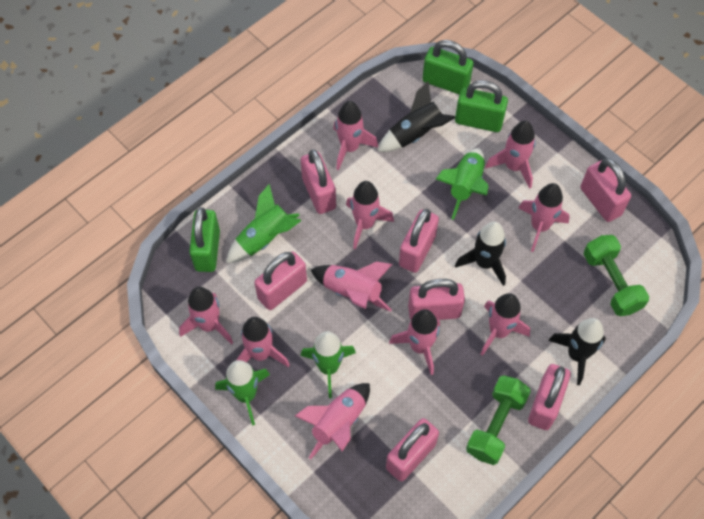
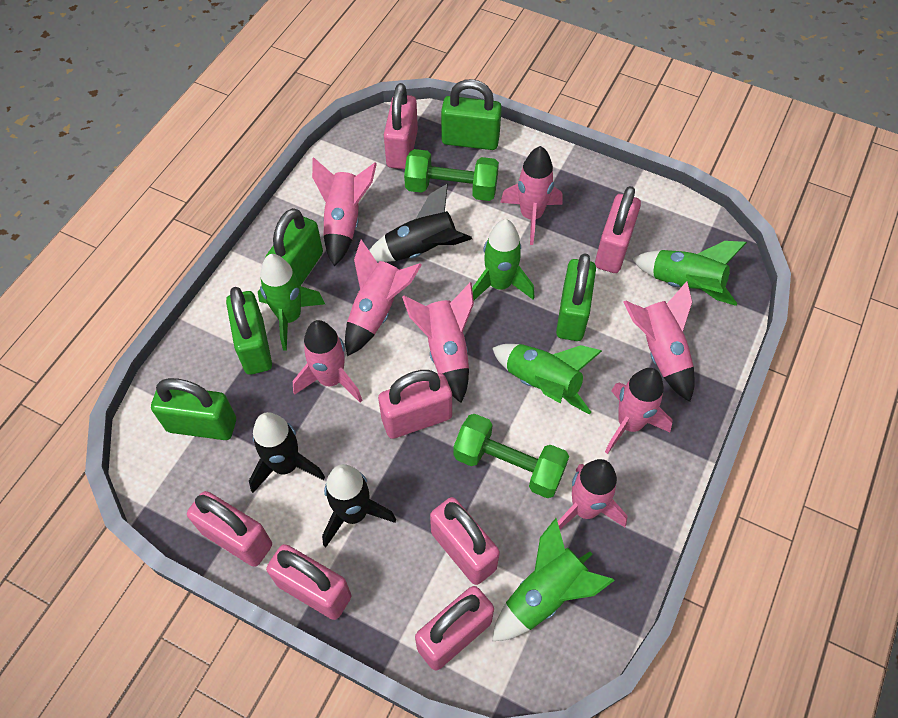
green padlock: [189,207,220,272] [422,40,473,94] [455,80,508,132] = 3 -> [151,378,236,440] [226,287,272,375] [265,208,323,286] [441,79,502,150] [556,253,596,341] = 5
green rocket: [215,360,270,426] [226,184,301,263] [301,331,356,398] [436,148,489,220] = 4 -> [258,254,325,351] [472,219,534,300] [492,344,602,415] [492,518,615,641] [632,241,747,306] = 5
pink rocket: [179,287,233,345] [237,317,290,368] [295,383,370,460] [311,262,392,312] [333,101,378,171] [346,181,394,249] [389,309,440,375] [481,293,530,356] [485,121,535,189] [519,183,570,252] = 10 -> [293,320,362,403] [312,157,377,266] [345,240,422,356] [402,282,474,403] [500,146,562,245] [558,459,628,529] [605,368,672,454] [623,281,695,402] = 8

